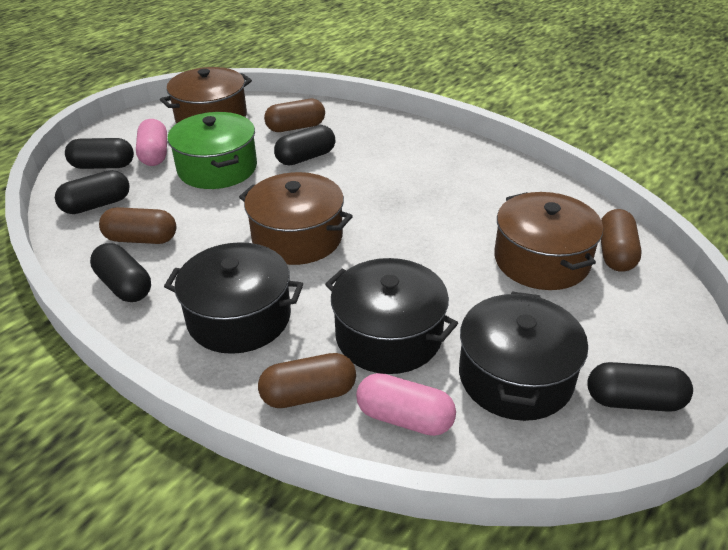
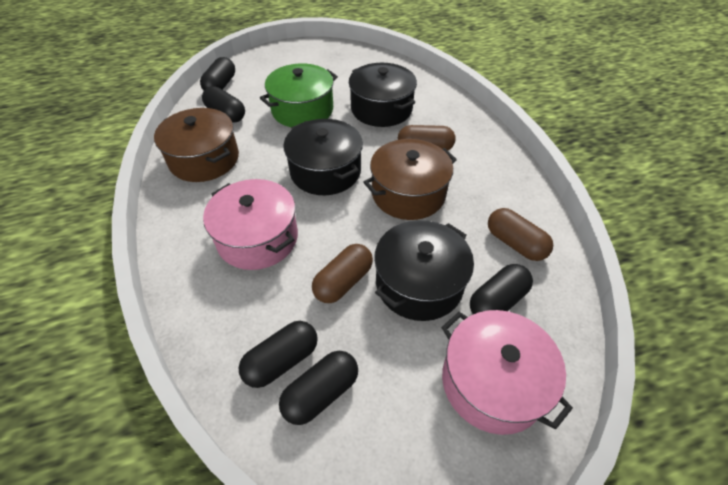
brown capsule: [99,207,176,244] [258,353,356,408] [264,99,325,132] [601,209,642,272] = 4 -> [312,244,373,303] [398,125,456,151] [488,208,553,261] = 3
brown pot: [160,67,252,123] [239,172,353,265] [494,192,603,290] = 3 -> [154,108,239,182] [363,139,457,220] = 2
pink capsule: [136,119,167,166] [356,373,456,436] = 2 -> none = 0
pink pot: none = 0 -> [203,179,298,270] [441,310,573,435] = 2

